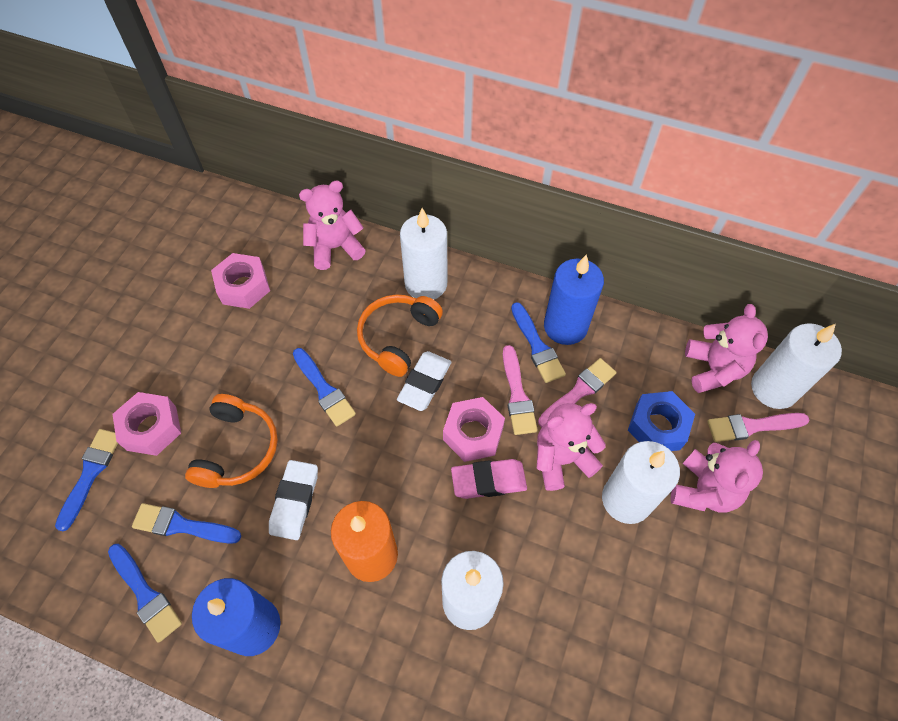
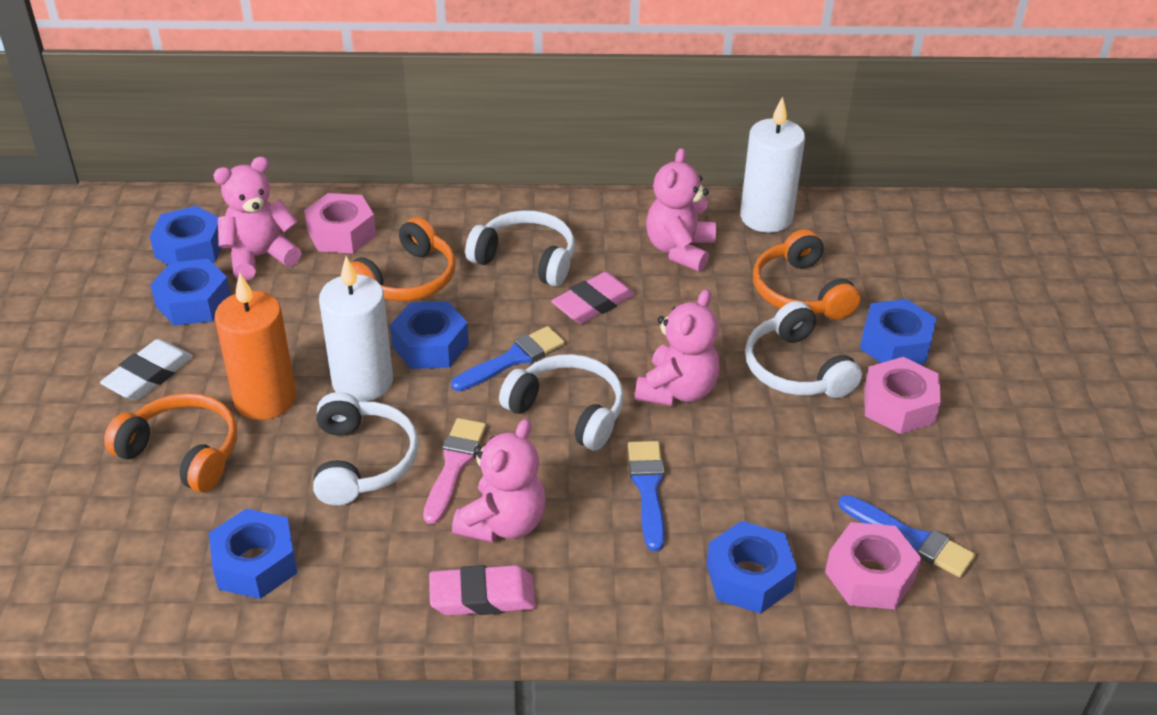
blue brush: [55,429,118,531] [108,544,182,643] [132,503,241,544] [293,348,356,427] [511,302,566,383] = 5 -> [451,326,565,391] [628,441,665,551] [838,495,976,578] = 3
blue candle: [192,578,281,656] [544,254,604,345] = 2 -> none = 0
blue nut: [628,391,695,451] = 1 -> [150,206,221,265] [150,259,231,326] [209,509,297,599] [390,301,469,369] [707,521,797,614] [860,299,937,365] = 6
orange headphones: [185,394,278,488] [357,294,443,377] = 2 -> [104,393,237,493] [351,217,456,301] [753,229,860,320] = 3
pink brush: [503,345,538,435] [538,358,617,428] [707,413,809,442] = 3 -> [423,418,486,524] = 1
pink eraser: [451,459,527,499] = 1 -> [429,565,536,616] [551,272,635,324] = 2
white candle: [400,208,447,300] [441,551,504,630] [602,441,680,524] [751,323,842,409] = 4 -> [319,256,393,402] [740,96,805,233] = 2
white eraser: [269,460,318,540] [397,351,451,411] = 2 -> [100,339,193,400] = 1
white headphones: none = 0 -> [313,392,419,505] [465,210,575,287] [499,354,624,451] [745,301,862,398] = 4

